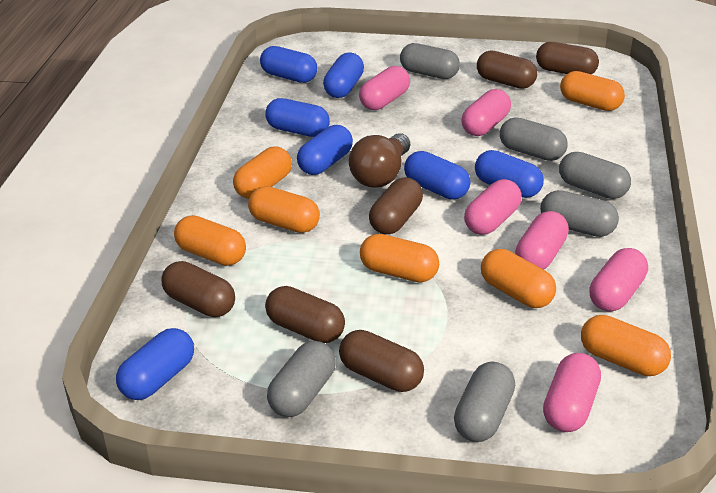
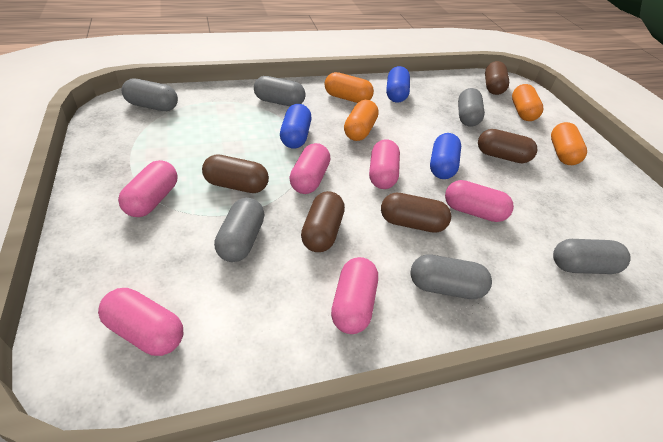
blue capsule: [116,328,194,400] [260,46,317,83] [265,98,330,137] [297,125,353,175] [323,53,364,98] [404,151,470,199] [475,150,544,198] = 7 -> [280,104,312,148] [386,66,410,103] [430,133,461,179] = 3
brown capsule: [162,261,235,317] [265,286,345,343] [339,330,424,392] [369,177,423,235] [477,50,537,89] [536,42,599,74] = 6 -> [202,154,269,193] [301,191,345,252] [381,193,451,233] [478,129,537,163] [485,61,509,95] = 5
brown light bulb: [349,133,410,188] = 1 -> none = 0
orange capsule: [174,215,246,266] [233,146,292,199] [248,186,320,233] [360,234,439,282] [481,249,556,308] [560,71,625,111] [581,315,671,376] = 7 -> [325,72,374,103] [344,100,379,141] [512,84,544,121] [551,122,587,165] = 4

